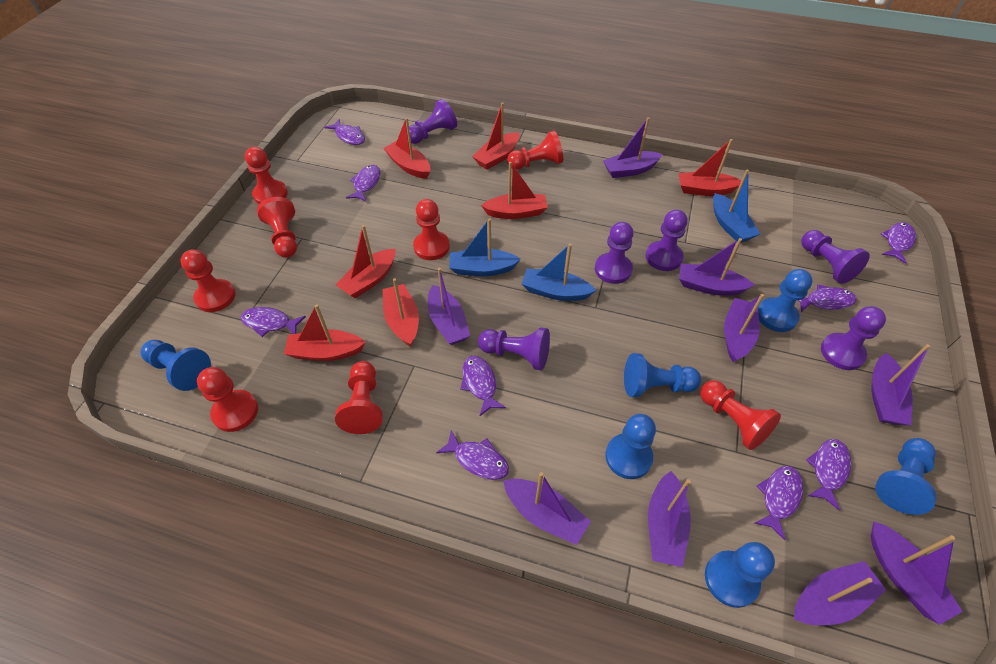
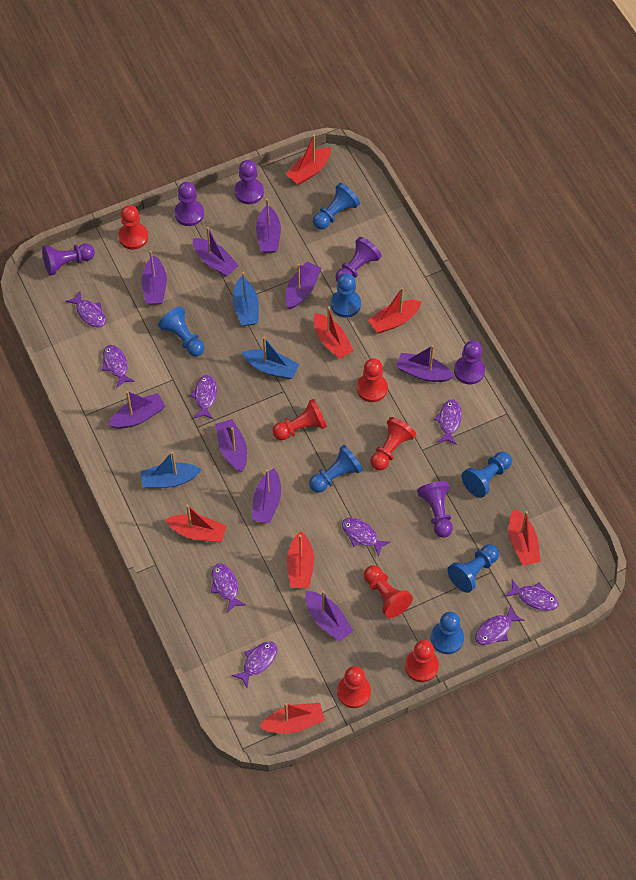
blue pawn: [140,340,211,391] [605,414,656,479] [624,353,701,397] [705,542,775,608] [758,269,813,332] [875,438,937,515] = 6 -> [158,306,205,357] [309,445,363,492] [313,183,360,230] [331,273,361,318] [430,612,464,654] [447,544,499,593] [462,452,512,498] = 7
red pawn: [181,249,235,312] [197,367,258,432] [245,147,288,204] [257,197,297,258] [335,361,383,434] [413,199,450,260] [507,131,563,170] [700,380,781,450] = 8 -> [118,205,148,250] [272,399,327,440] [337,666,371,708] [357,358,388,402] [364,565,413,618] [370,417,416,470] [405,640,439,682] = 7

